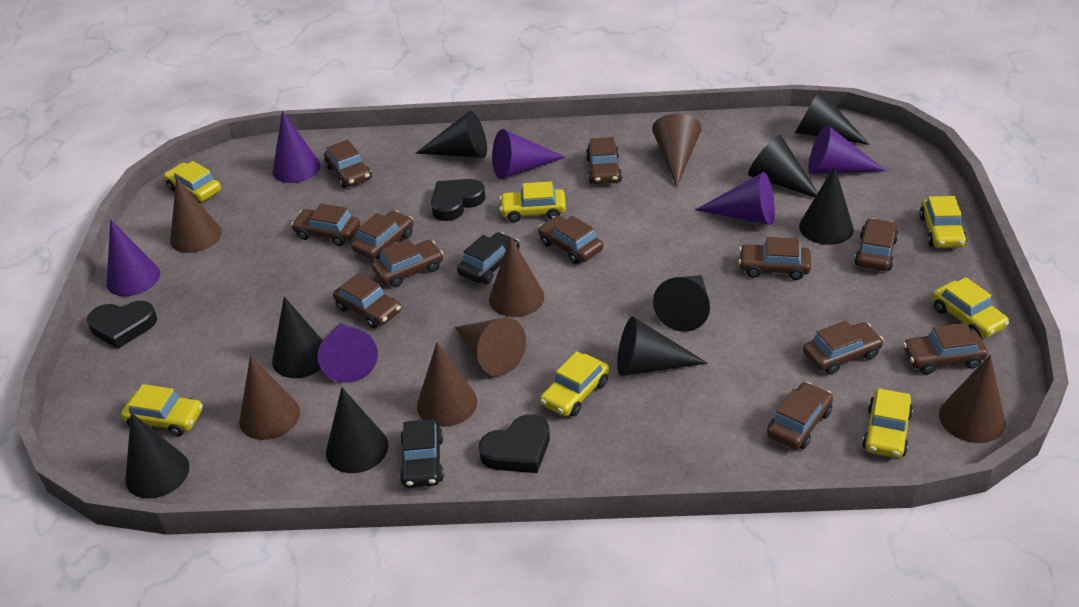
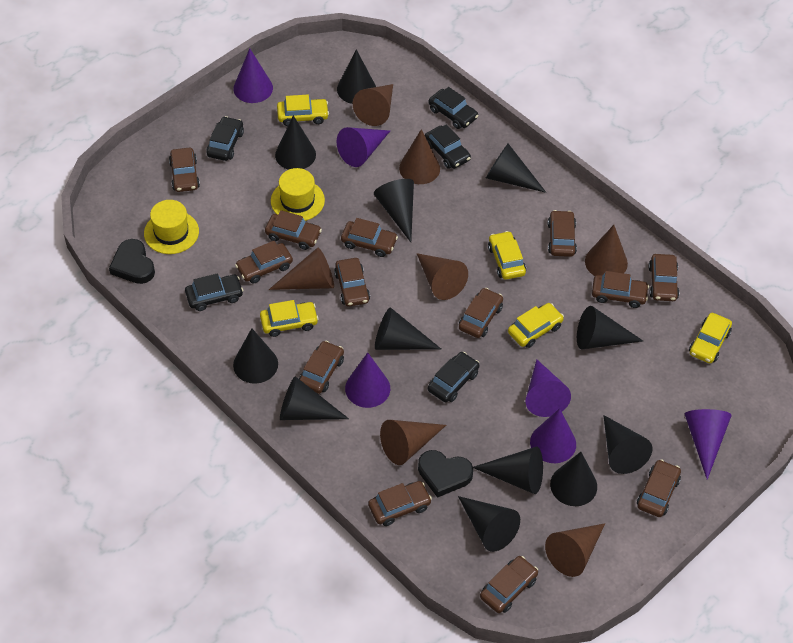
black car: [400,419,444,488] [457,232,520,284] = 2 -> [185,274,243,311] [206,116,244,161] [425,124,471,169] [428,87,478,129] [428,352,480,402] = 5
black cone: [125,413,190,499] [272,296,323,378] [326,387,388,473] [415,111,487,158] [617,317,708,376] [653,275,710,332] [748,135,818,198] [795,90,870,145] [799,166,854,245] = 9 -> [233,328,278,384] [275,115,316,170] [280,376,349,420] [337,49,376,104] [374,179,414,242] [375,307,442,350] [458,496,520,552] [473,447,543,494] [486,144,547,193] [550,452,597,506] [577,306,643,349] [603,415,652,474] = 12
black heart: [87,301,157,349] [431,179,486,221] [479,414,550,473] = 3 -> [109,239,155,284] [418,450,473,498] = 2
brown car: [291,204,361,246] [324,140,372,188] [333,273,401,328] [351,210,414,260] [372,239,444,287] [538,215,603,264] [586,137,622,184] [739,237,811,280] [767,382,833,449] [803,321,884,375] [854,218,898,271] [903,323,988,374] = 12 -> [169,148,200,192] [235,241,293,284] [265,210,322,250] [299,341,344,394] [334,258,370,307] [341,218,398,257] [368,481,432,526] [459,288,503,338] [480,556,538,613] [548,210,577,257] [592,271,649,308] [637,459,681,517] [649,254,679,301] = 13
yellow car: [121,384,203,436] [164,161,221,202] [499,181,566,222] [540,351,609,417] [862,388,913,458] [919,196,967,248] [932,277,1009,338] = 7 -> [260,300,319,337] [277,95,329,126] [488,231,526,280] [508,303,564,348] [689,313,732,363] = 5
yellow hat: none = 0 -> [144,200,199,254] [271,168,325,221] = 2

